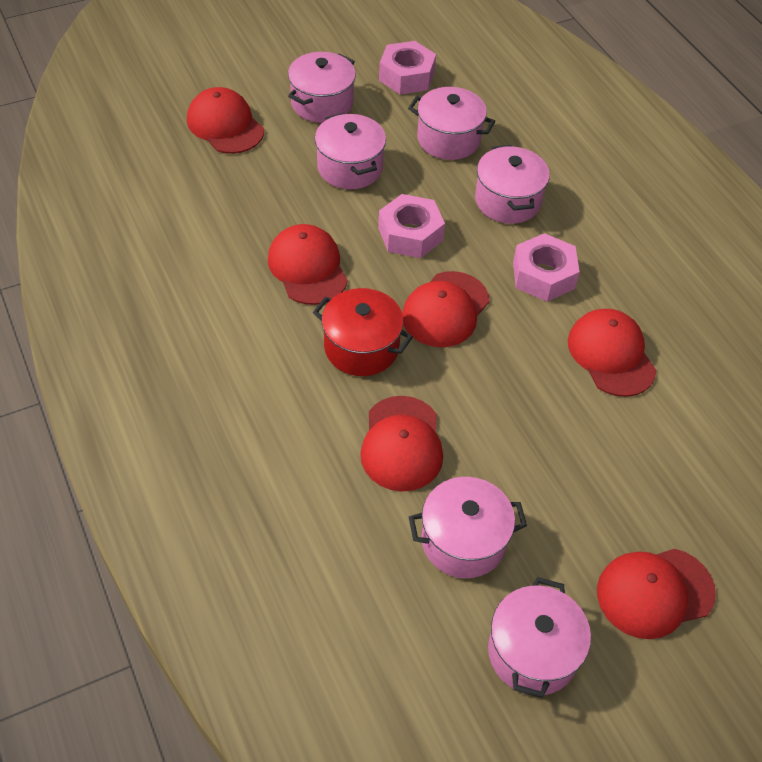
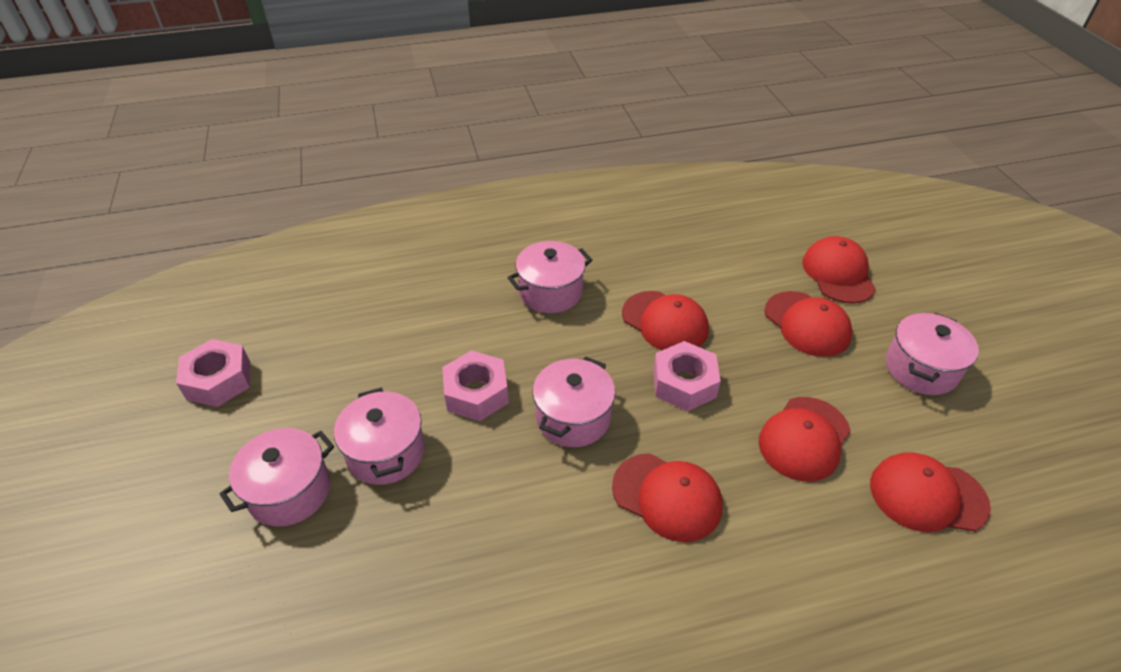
pink pot: [288,52,356,123] [315,113,386,189] [408,87,495,160] [409,477,527,578] [475,145,550,224] [488,577,591,698] = 6 -> [220,428,334,527] [334,388,425,485] [507,241,592,313] [533,356,615,447] [886,313,979,395] = 5
red pot: [313,288,413,376] = 1 -> none = 0

